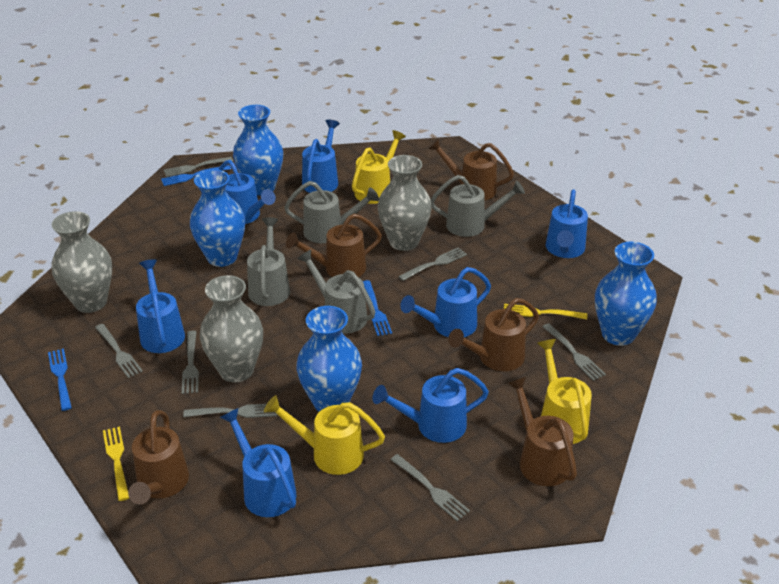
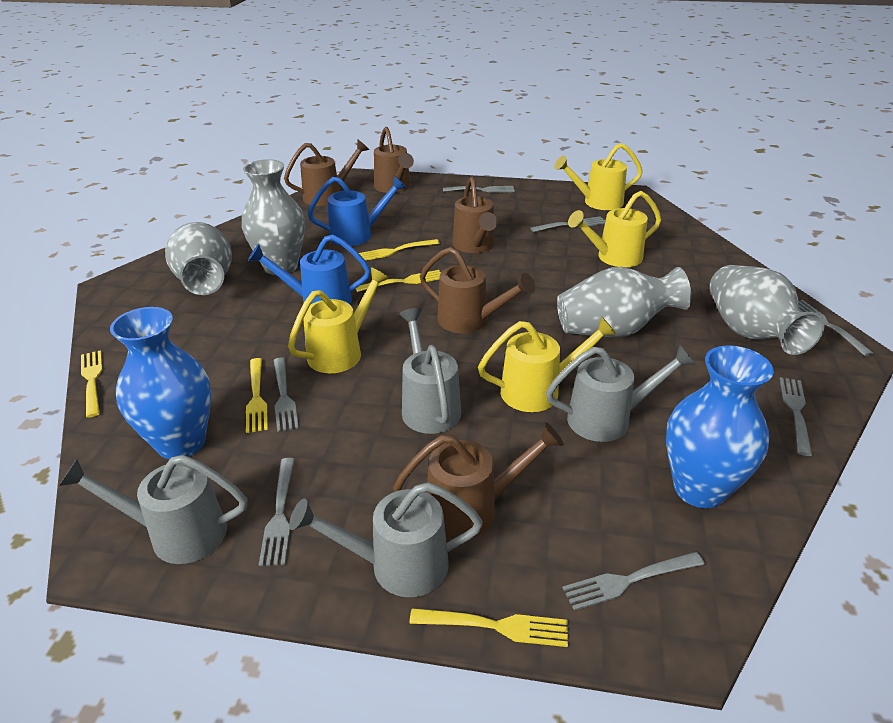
blue fork: [48,349,72,411] [161,165,231,186] [363,280,392,336] = 3 -> none = 0
blue vase: [190,169,245,267] [233,105,283,195] [296,306,362,412] [595,242,657,346] = 4 -> [110,307,211,459] [666,345,774,508] = 2
blue watering can: [136,259,185,353] [218,160,276,224] [220,408,296,517] [302,120,340,193] [372,368,489,443] [400,267,491,337] [546,189,588,258] = 7 -> [248,234,371,305] [307,176,407,246] = 2
grey vase: [51,211,112,313] [200,275,263,382] [378,155,432,251] = 3 -> [165,222,232,295] [242,159,305,275] [557,267,691,338] [709,265,825,355] = 4
yellow fork: [103,426,129,501] [504,304,587,320] = 2 -> [81,350,102,418] [246,358,268,433] [356,270,441,292] [359,239,440,261] [409,608,568,647] = 5
yellow watering can: [264,395,385,475] [352,130,406,204] [538,339,592,444] = 3 -> [288,267,389,373] [478,316,617,412] [554,143,643,210] [568,191,661,267] = 4

